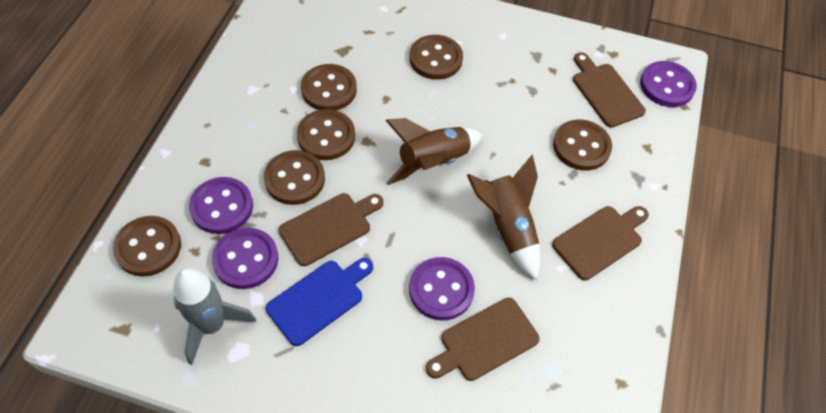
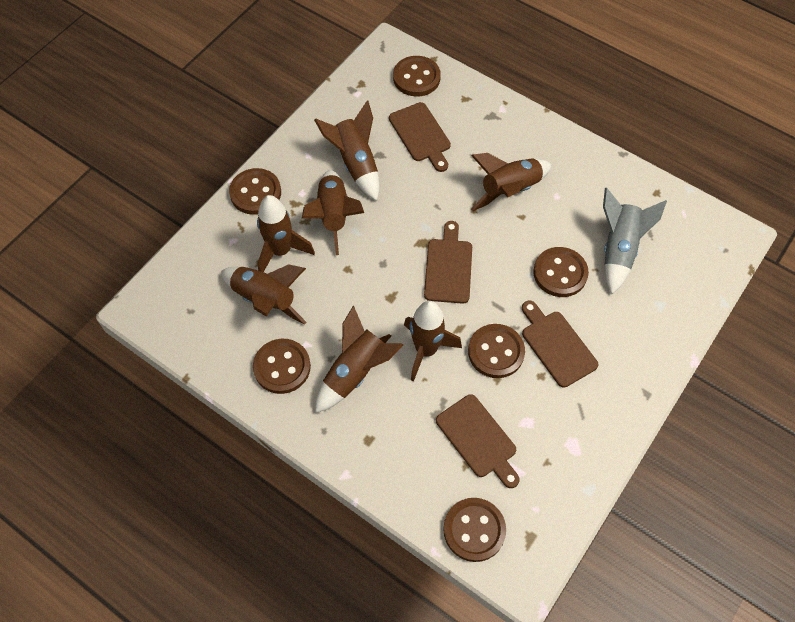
blue cutting board: [266,258,373,346] = 1 -> none = 0
brown rocket: [385,118,483,185] [467,155,540,280] = 2 -> [221,264,307,325] [257,195,315,272] [302,170,364,255] [314,100,379,201] [315,305,403,413] [404,301,462,381] [471,153,552,211] = 7
purple button: [189,177,253,234] [212,228,278,289] [409,257,475,320] [640,61,697,107] = 4 -> none = 0

